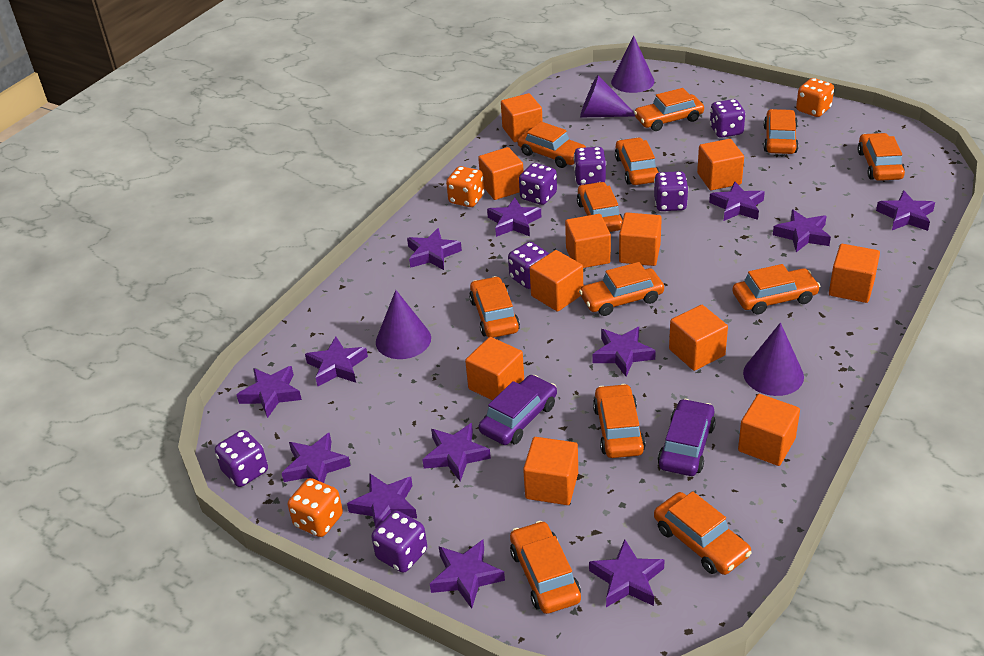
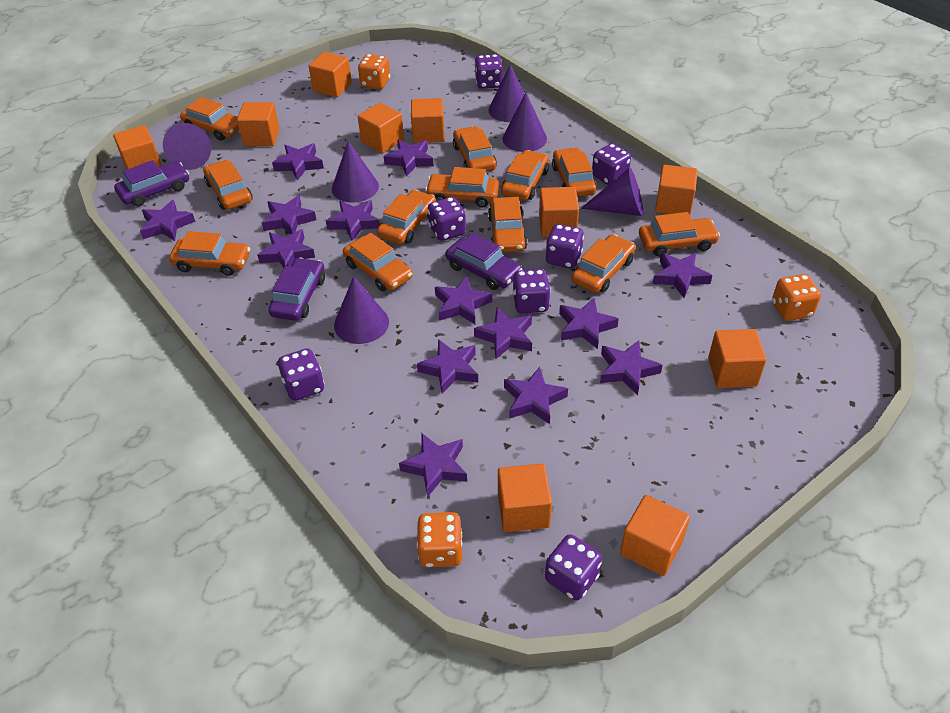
orange cube: [465,337,524,401] [478,147,524,200] [501,93,543,142] [523,437,578,505] [530,250,583,312] [565,214,611,268] [619,212,662,266] [669,305,728,371] [697,139,744,190] [738,394,800,466] [829,244,880,303] = 11 -> [113,125,162,169] [237,102,280,146] [309,52,352,97] [358,103,404,153] [411,98,445,143] [498,464,552,532] [539,187,579,237] [620,495,690,576] [655,165,698,215] [708,329,767,388] = 10
purple car: [479,375,557,445] [658,399,716,476] = 2 -> [114,160,189,207] [269,258,325,321] [445,233,523,290] = 3
purple cone: [376,290,431,359] [580,75,635,117] [611,36,654,93] [743,323,804,396] = 4 -> [163,123,211,170] [332,141,379,202] [334,276,389,344] [488,64,525,122] [503,93,547,152] [581,168,643,216] = 6
purple star: [236,366,302,418] [282,433,351,483] [305,337,368,386] [347,474,417,528] [407,228,462,270] [422,423,491,481] [430,540,505,609] [487,198,541,237] [589,539,665,607] [592,327,656,377] [709,182,765,221] [773,210,831,252] [876,190,935,231] = 13 -> [140,200,195,241] [257,229,315,268] [262,195,316,235] [272,143,324,181] [326,200,380,241] [384,139,434,177] [399,433,467,497] [417,339,478,394] [435,276,492,324] [474,308,532,360] [504,367,568,424] [559,298,619,349] [600,341,663,396] [653,253,713,298] = 14

